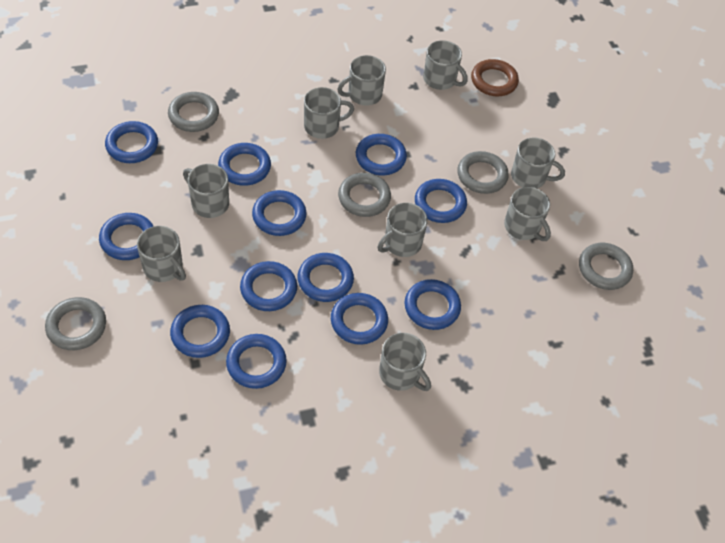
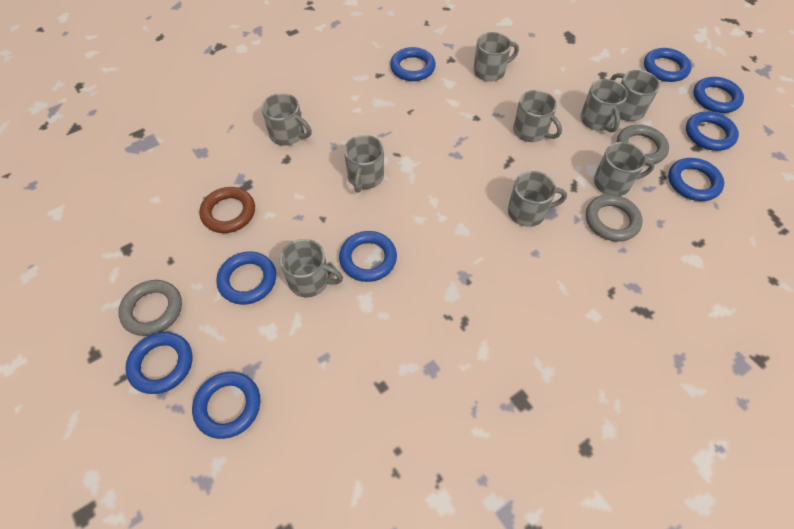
blue ring: [99,213,153,260] [105,121,158,163] [170,305,230,358] [218,143,271,186] [226,334,287,389] [240,261,297,311] [252,190,306,236] [297,253,354,302] [331,293,388,345] [356,134,407,175] [404,279,461,330] [415,179,467,223] = 12 -> [125,332,193,394] [192,372,261,439] [216,251,276,305] [339,231,397,282] [390,47,436,81] [644,48,692,82] [668,158,724,201] [686,111,739,151] [693,77,744,113] = 9
grey ring: [45,297,106,350] [168,92,219,132] [338,173,391,217] [457,151,509,194] [579,243,633,290] = 5 -> [118,280,182,336] [586,194,643,242] [617,125,669,165] = 3

